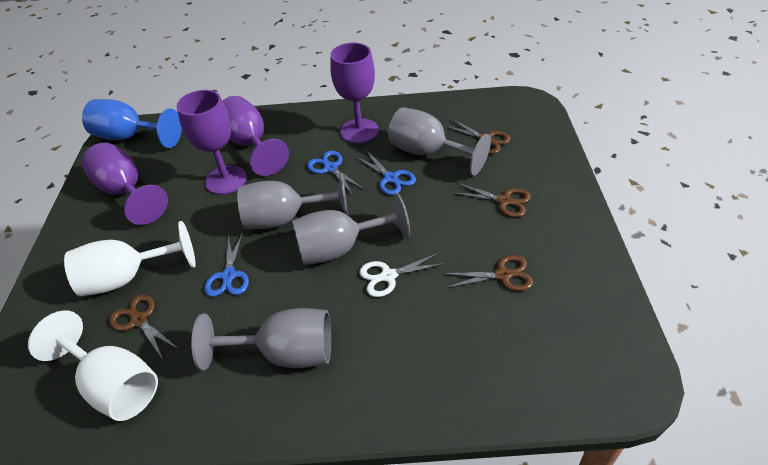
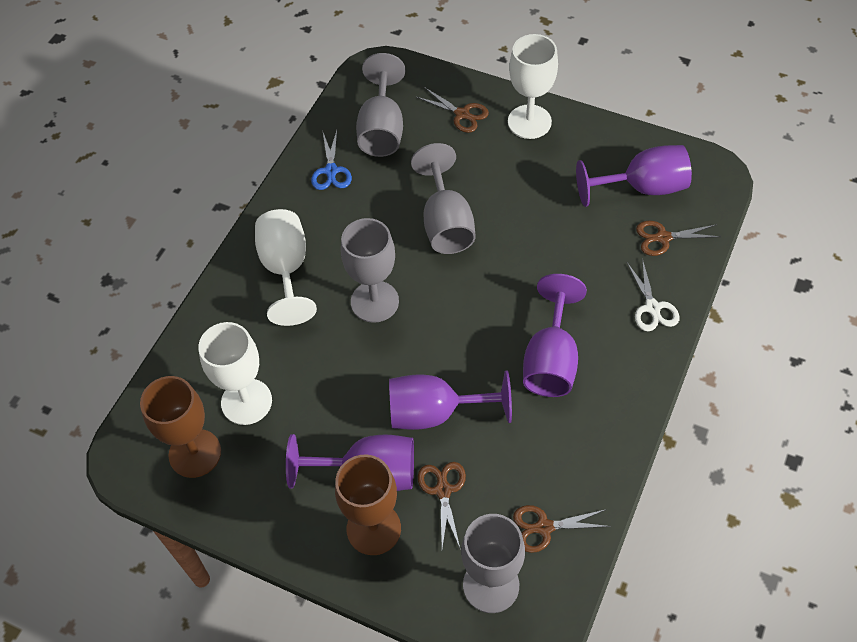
blue goblet: [82,99,182,148] = 1 -> none = 0
blue scissors: [204,232,249,297] [307,151,365,195] [356,150,416,195] = 3 -> [311,130,352,190] = 1
brown goblet: none = 0 -> [140,376,221,478] [335,454,401,555] = 2
white goblet: [28,310,158,421] [64,221,196,296] = 2 -> [198,322,272,425] [255,209,317,326] [508,34,558,139] = 3

